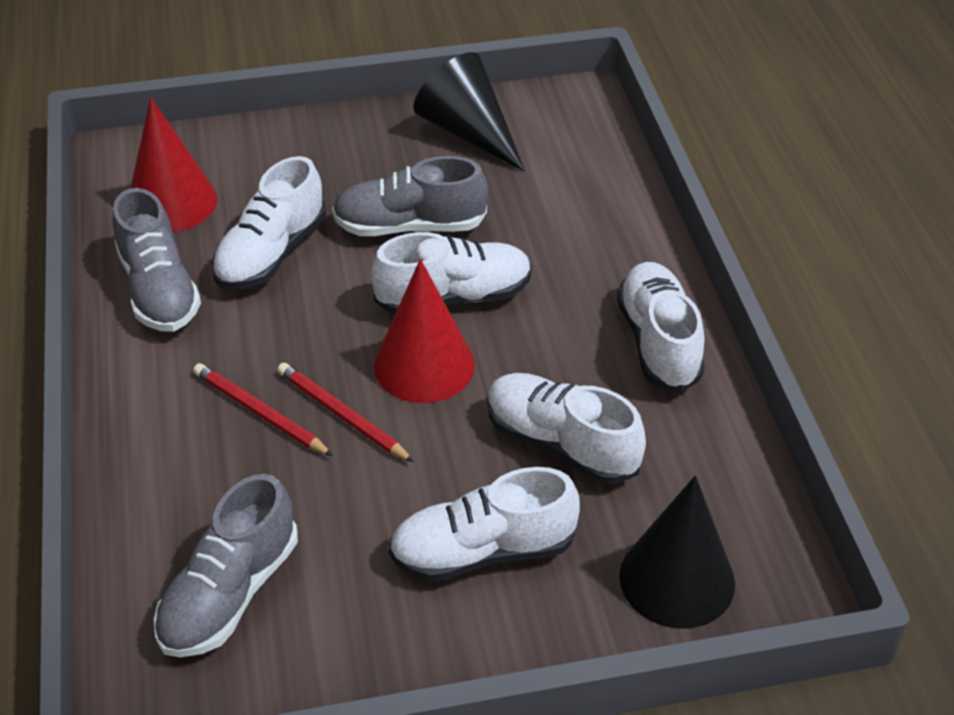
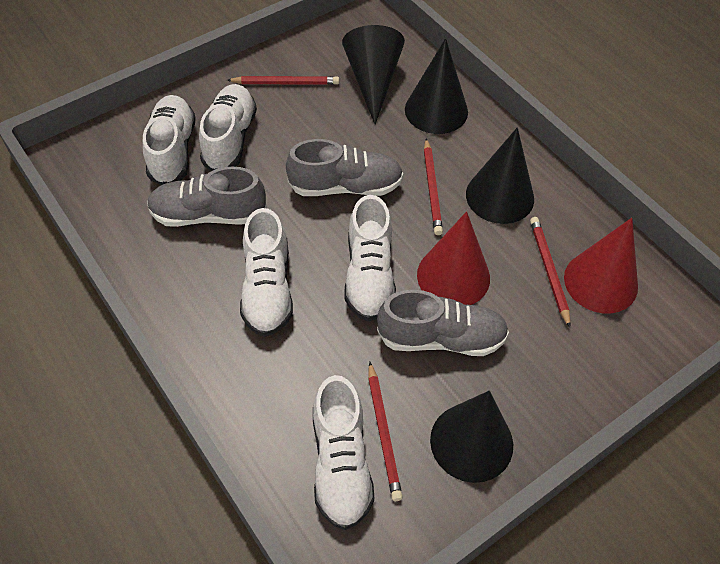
black cone: [414,52,525,172] [619,476,735,629] = 2 -> [342,25,405,124] [405,38,468,134] [430,391,513,483] [466,127,534,224] = 4
red pencil: [193,363,333,456] [277,363,414,462] = 2 -> [227,76,339,85] [368,361,403,501] [424,138,443,235] [530,217,570,328] = 4

